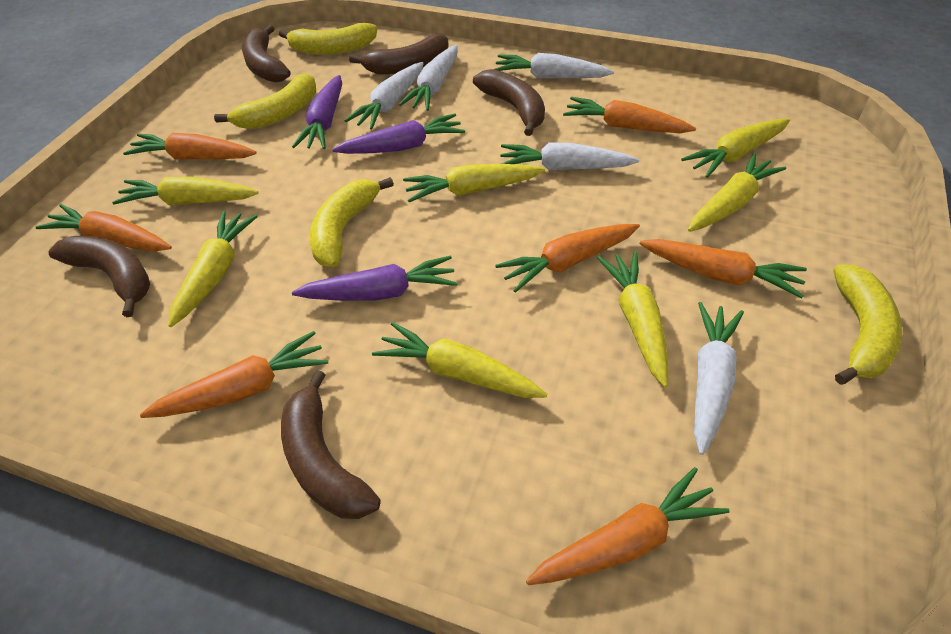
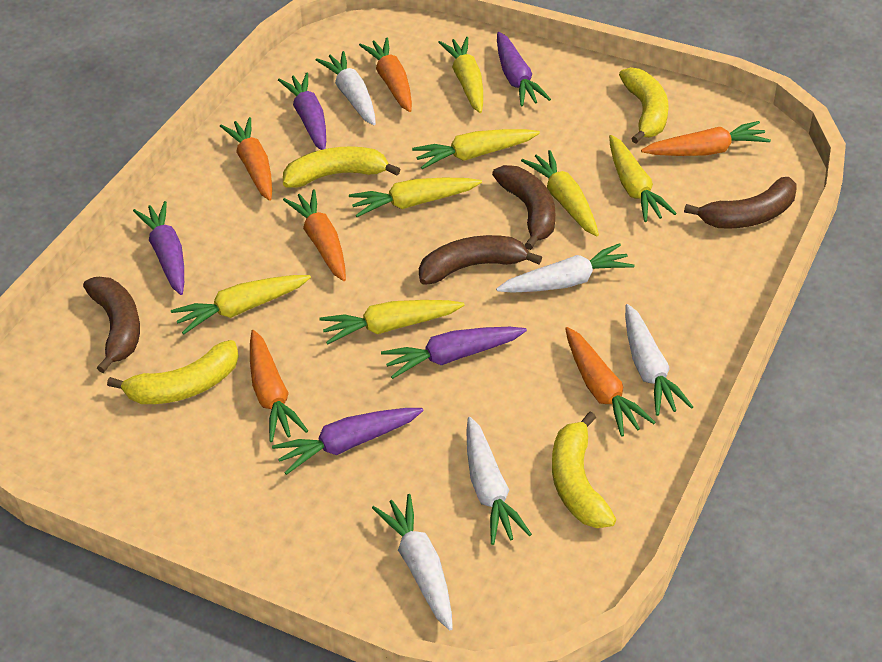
brown banana: [49,236,150,317] [242,25,290,82] [281,370,380,519] [349,33,449,75] [473,69,545,136] = 5 -> [83,277,140,373] [419,235,542,285] [492,165,555,250] [684,177,797,229] = 4
orange carrot: [36,204,172,251] [123,133,256,160] [140,331,328,418] [495,224,640,293] [526,467,729,585] [563,97,696,133] [639,239,807,298] = 7 -> [220,117,272,201] [250,330,308,442] [283,189,346,281] [359,37,412,112] [565,327,656,437] [641,121,771,156] = 6
purple carrot: [292,75,342,149] [292,255,457,301] [332,113,465,154] = 3 -> [133,201,184,295] [272,408,423,475] [278,73,326,150] [381,327,527,379] [497,32,551,107] = 5

